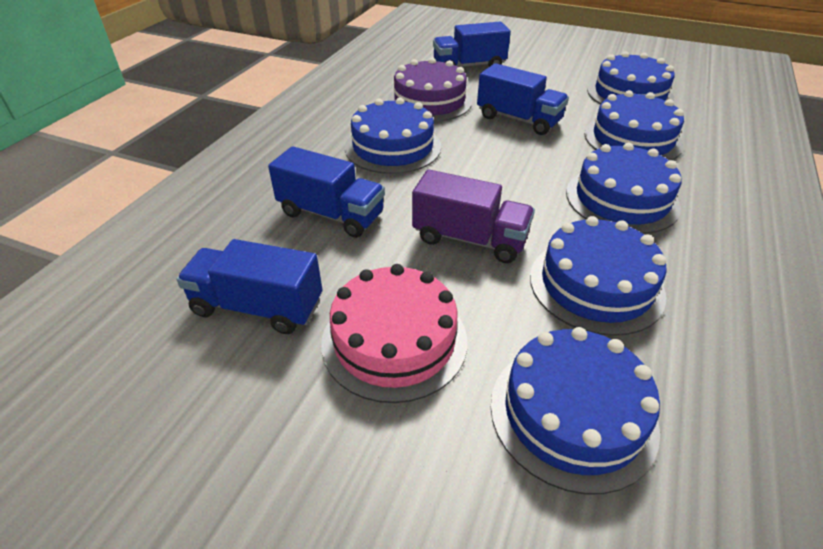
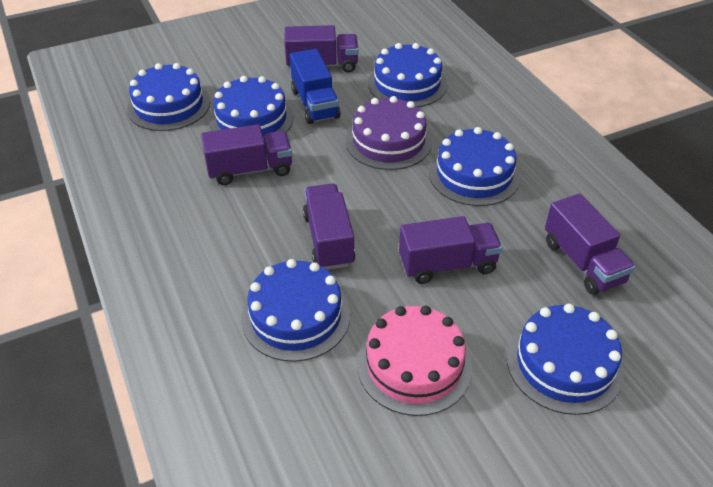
blue truck: [177,239,323,334] [268,146,385,238] [433,22,511,67] [477,63,569,135] = 4 -> [290,49,341,124] = 1
purple truck: [412,169,535,263] = 1 -> [201,124,292,185] [284,25,358,73] [303,184,356,270] [399,216,502,284] [545,194,635,295] = 5

